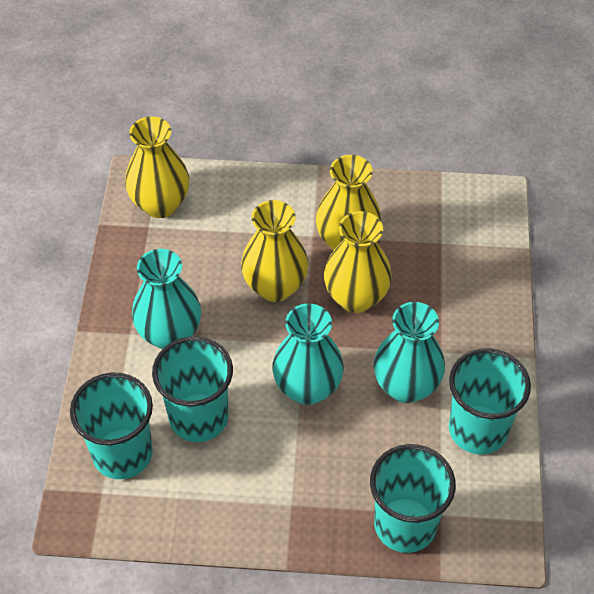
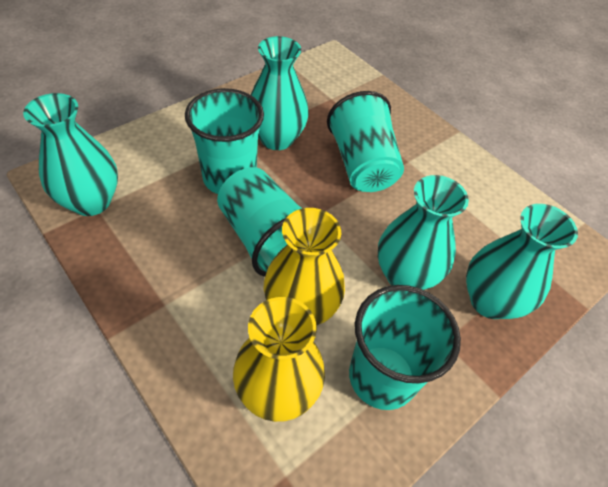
turquoise vase: [132,249,201,349] [272,304,344,405] [374,302,445,403] = 3 -> [23,93,118,216] [251,36,309,150] [378,175,469,290] [466,204,578,319] = 4
yellow vase: [125,117,190,218] [241,200,308,302] [316,155,381,251] [324,211,392,313] = 4 -> [233,297,325,422] [264,208,345,326] = 2

